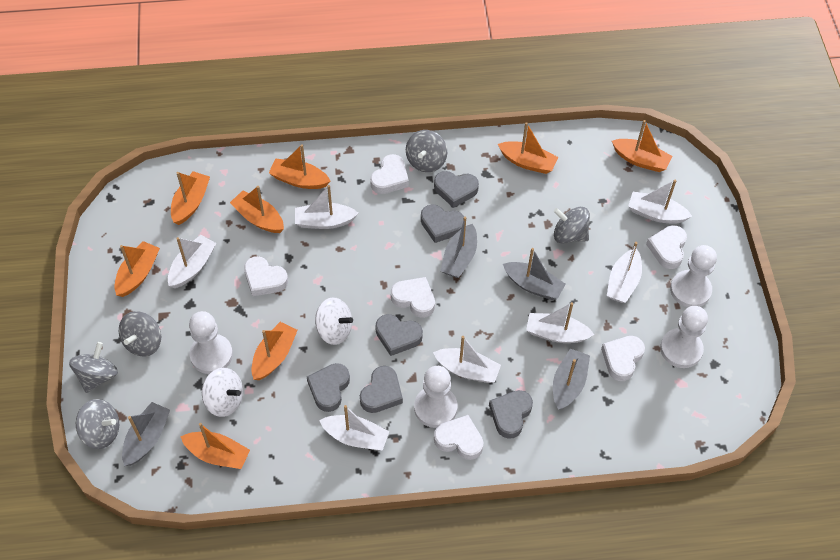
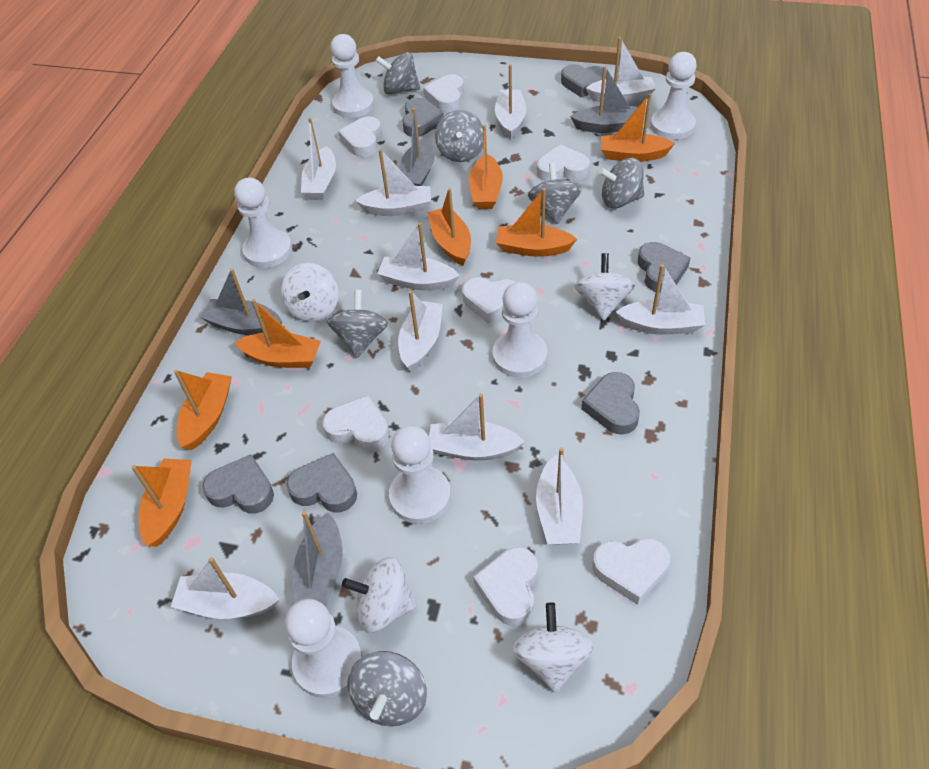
grey spinning top: [69,342,118,393] [76,399,119,449] [119,311,161,357] [406,130,447,172] [554,207,590,243] = 5 -> [327,290,388,358] [347,651,427,727] [376,52,420,94] [435,110,483,162] [528,163,582,224] [599,158,644,208] = 6
orange boat: [114,241,160,297] [171,171,210,225] [180,423,250,469] [230,186,284,233] [251,322,298,380] [269,144,330,189] [498,122,558,174] [612,120,672,172] = 8 -> [131,459,192,547] [174,370,232,450] [235,299,321,368] [427,188,471,266] [469,125,503,209] [496,188,577,257] [601,94,675,162] = 7
white boat: [168,235,216,288] [295,185,358,229] [319,405,390,450] [433,336,501,383] [526,302,595,343] [607,242,642,303] [628,180,692,223] = 7 -> [171,557,280,619] [301,118,336,200] [355,149,431,216] [377,223,460,291] [398,291,443,371] [429,393,525,461] [495,64,526,139] [536,447,583,545] [586,37,656,103] [616,264,705,335] = 10
white heart: [244,256,288,296] [370,154,409,194] [391,277,435,318] [434,415,484,460] [601,336,645,381] [646,225,687,269] = 6 -> [323,395,389,451] [338,116,382,157] [423,74,464,112] [462,277,516,323] [473,547,538,626] [537,145,590,181] [592,538,670,605] = 7
white pawn: [189,311,233,374] [414,366,458,428] [660,306,708,368] [670,245,717,307] = 4 -> [234,178,292,268] [285,599,362,698] [331,34,374,118] [389,426,451,524] [492,282,547,378] [650,52,697,139] = 6
white spinning top: [202,368,243,417] [315,297,353,345] = 2 -> [281,263,339,322] [342,557,417,633] [512,602,593,693] [574,253,635,321] = 4

